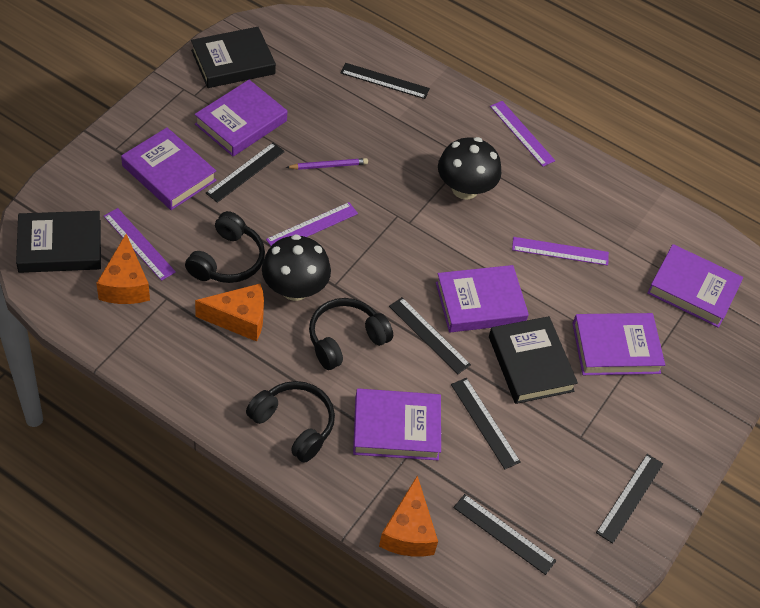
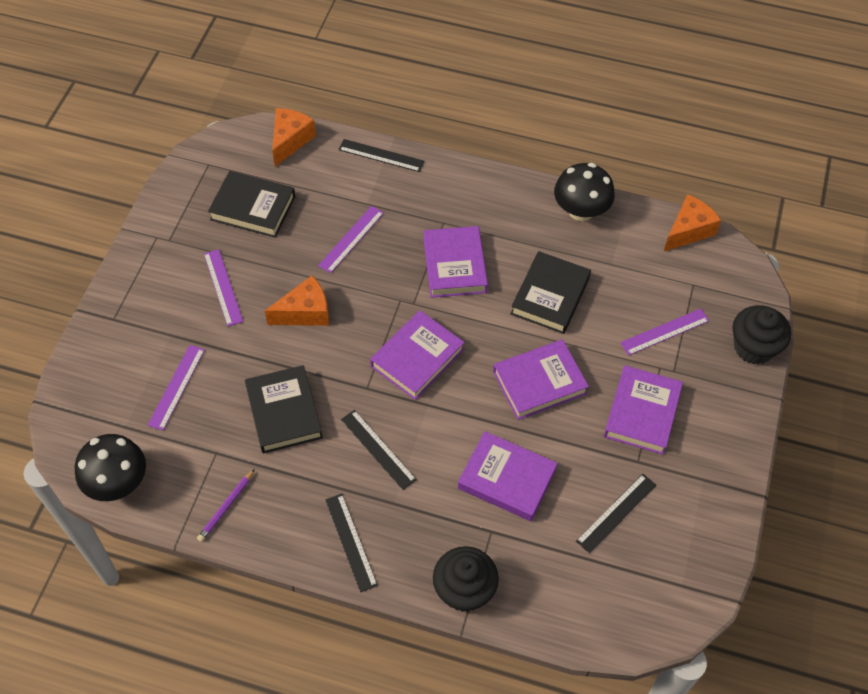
black cupcake: none = 0 -> [433,546,499,612] [733,305,791,365] = 2
black headphones: [185,211,265,283] [246,381,335,463] [309,298,393,370] = 3 -> none = 0
black ruler: [206,143,285,203] [341,63,430,99] [389,297,471,374] [451,378,521,469] [453,494,556,575] [596,454,663,544] = 6 -> [325,494,378,592] [338,139,424,172] [341,410,417,490] [576,474,656,554] = 4
purple book: [121,127,216,210] [194,80,287,156] [353,388,441,460] [436,265,529,332] [572,313,665,375] [647,244,743,328] = 6 -> [370,310,465,400] [423,226,488,298] [458,431,558,521] [493,339,589,420] [604,365,683,455] = 5

